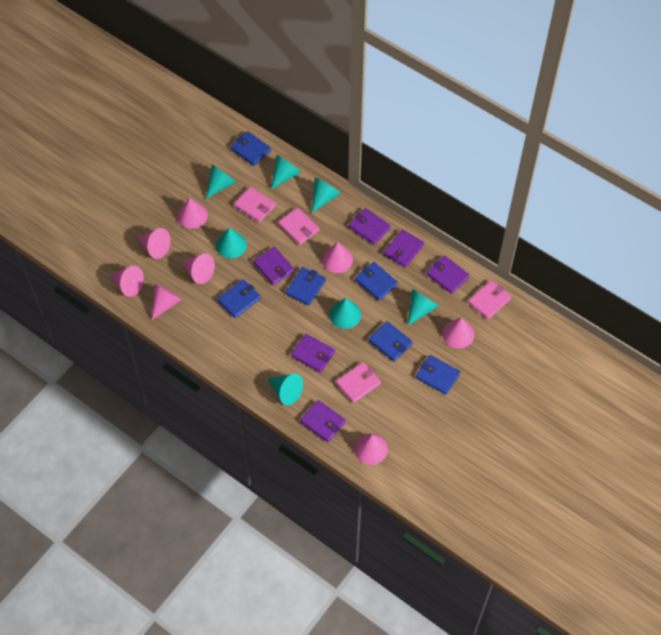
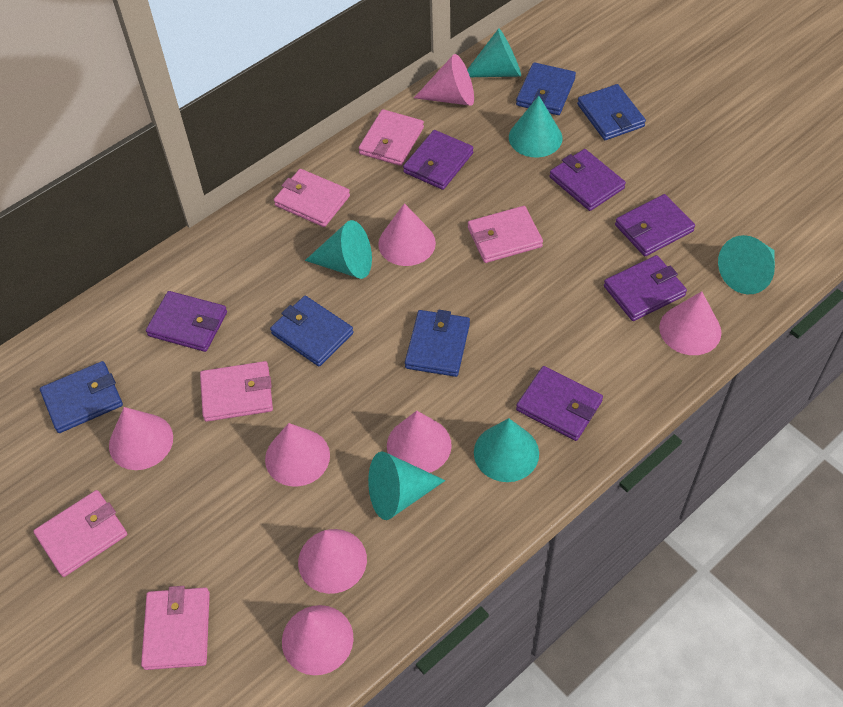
blue wallet: [217,279,261,318] [231,131,271,166] [286,267,326,306] [355,262,398,301] [368,321,413,362] [416,355,460,395] = 6 -> [40,361,123,433] [270,296,354,366] [405,310,470,377] [516,62,576,115] [577,84,646,140] = 5
pink wallet: [234,187,276,223] [278,208,319,245] [336,362,381,403] [468,280,511,320] = 4 -> [33,490,127,577] [141,586,210,670] [200,361,273,422] [274,169,350,227] [359,109,424,166] [468,206,543,263] = 6
turquoise cone: [206,164,236,199] [216,228,247,259] [267,374,303,405] [271,155,301,189] [312,178,341,213] [329,298,361,329] [407,289,439,326] = 7 -> [305,220,372,279] [368,451,445,520] [467,28,521,77] [474,418,539,482] [509,96,562,157] [718,235,775,294] = 6

